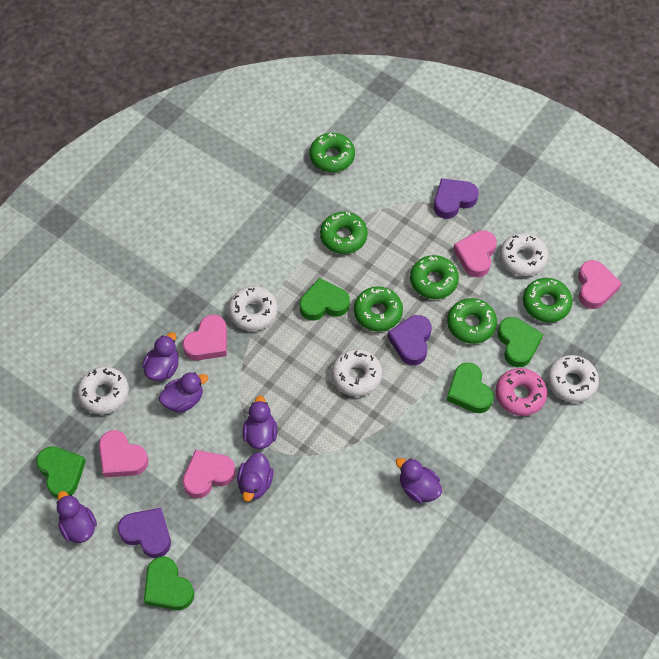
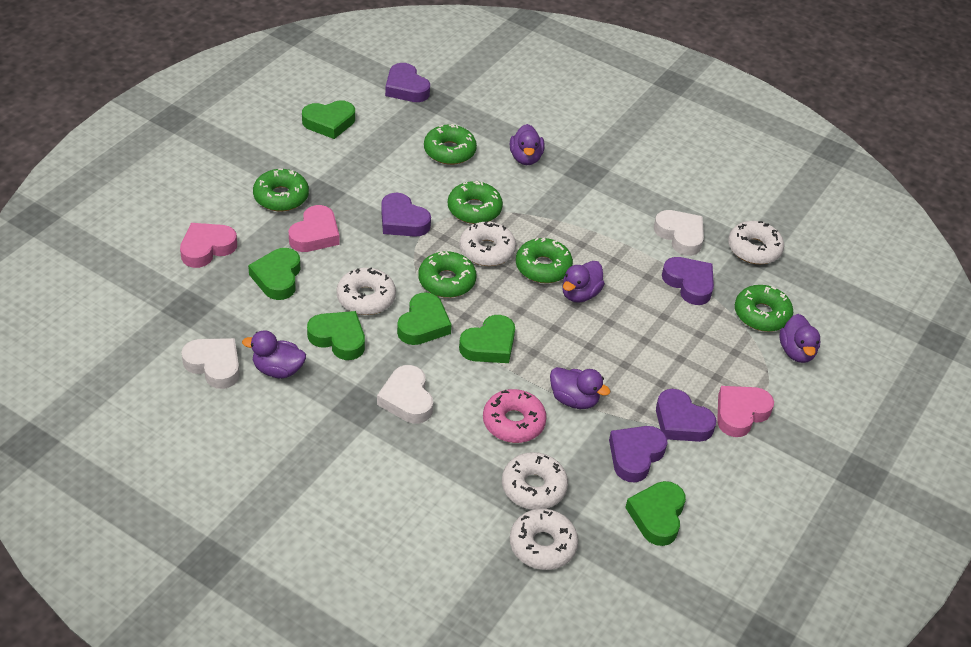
green heart: [36,446,86,498] [144,556,194,610] [300,278,350,321] [447,362,493,413] [498,317,543,367] = 5 -> [248,248,300,300] [302,100,355,139] [307,311,365,360] [397,292,452,345] [459,315,515,363] [625,481,686,546] = 6
pink heart: [99,430,149,477] [182,315,227,361] [183,450,236,498] [453,230,497,277] [578,260,622,309] = 5 -> [180,223,237,268] [288,205,340,252] [717,386,774,437] = 3
purple duck: [57,491,97,543] [142,332,179,381] [159,372,208,413] [237,452,273,502] [243,396,277,449] [396,458,442,503] = 6 -> [242,330,306,378] [510,124,544,165] [550,367,610,409] [562,261,605,303] [779,314,820,363] = 5
purple heart: [118,508,171,558] [388,315,432,365] [434,178,479,219] = 3 -> [381,193,431,237] [385,63,430,102] [609,426,667,482] [656,389,716,442] [662,257,714,305] = 5
white heart: none = 0 -> [181,338,240,389] [377,365,433,424] [654,210,704,256] = 3

